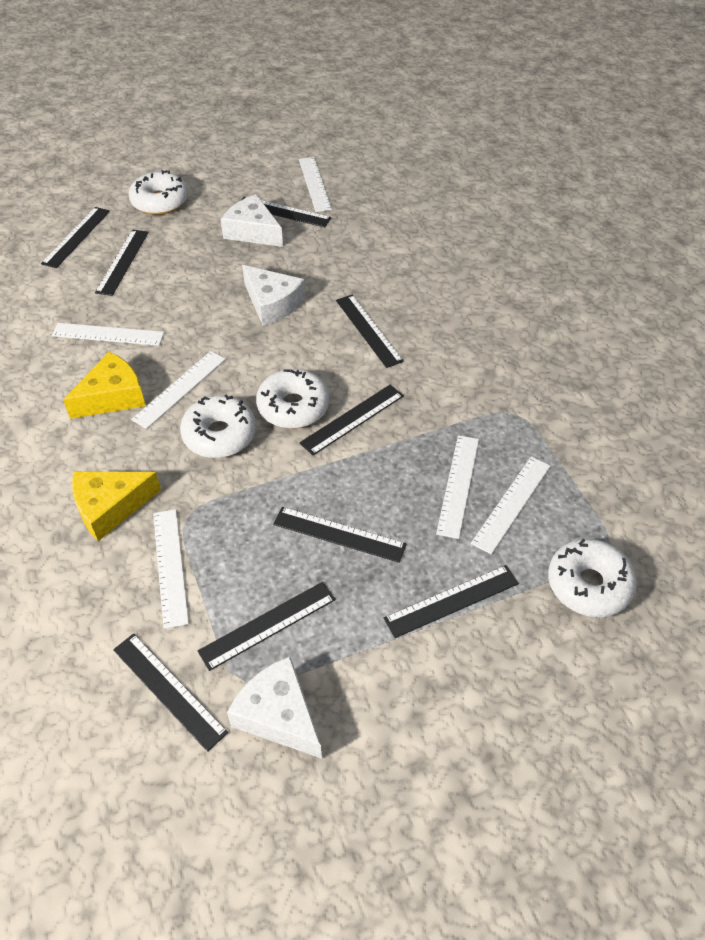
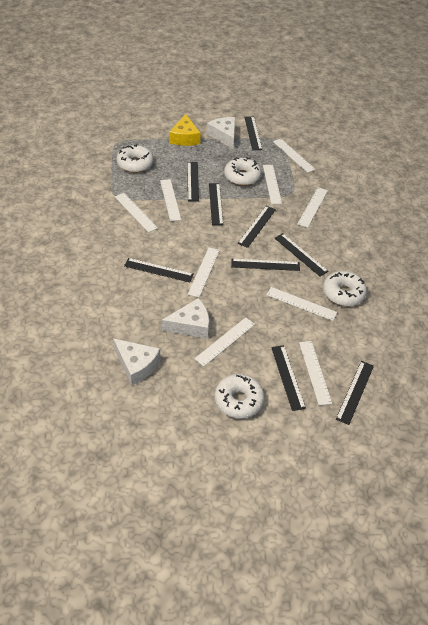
white ruler: [51,323,164,346] [131,351,226,429] [153,509,189,629] [299,157,332,212] [436,435,479,539] [471,456,551,554] = 6 -> [115,193,158,233] [160,179,181,221] [188,247,220,298] [194,317,255,367] [263,165,282,204] [266,287,337,321] [273,139,316,173] [297,187,328,228] [299,341,332,406] = 9
yellow cheese: [63,352,146,419] [72,471,161,541] = 2 -> [169,114,201,146] = 1

